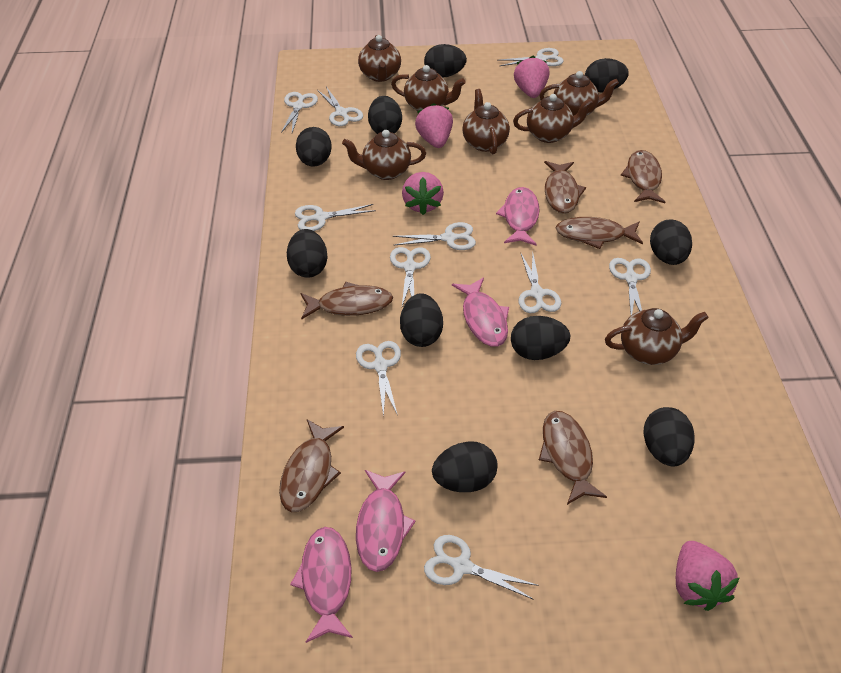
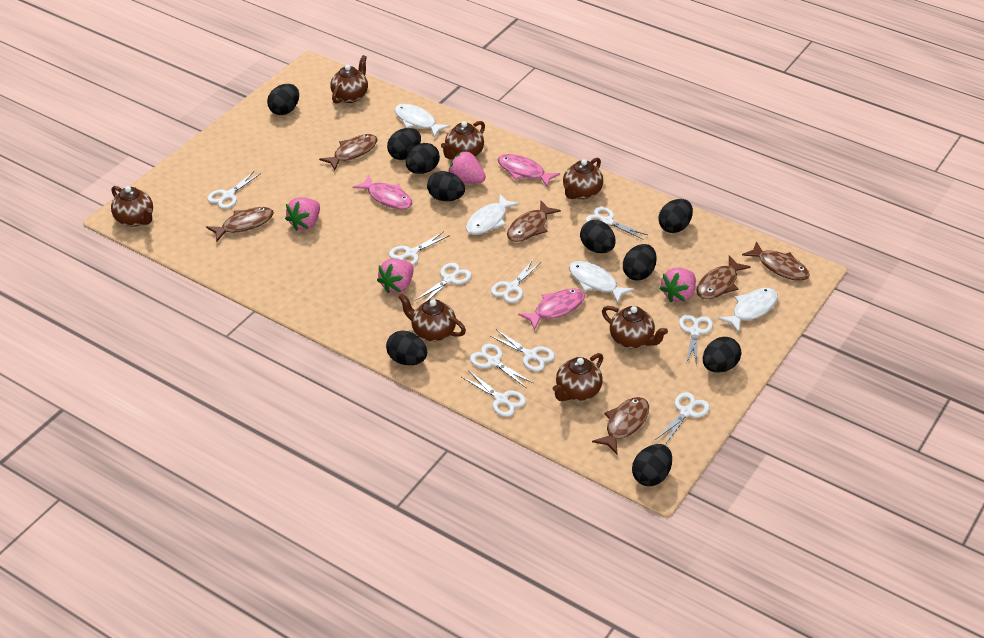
pink fish: [290,527,353,643] [356,470,416,572] [452,277,509,347] [496,187,540,246] = 4 -> [352,175,412,209] [498,154,560,187] [518,289,585,330] = 3
white fish: none = 0 -> [394,104,450,138] [466,194,520,235] [569,261,634,304] [718,288,778,333] = 4

